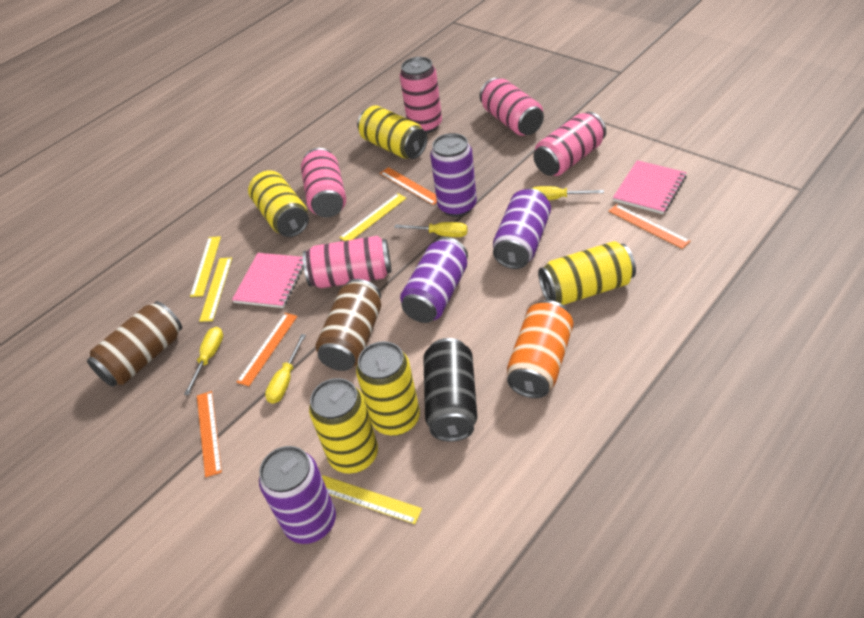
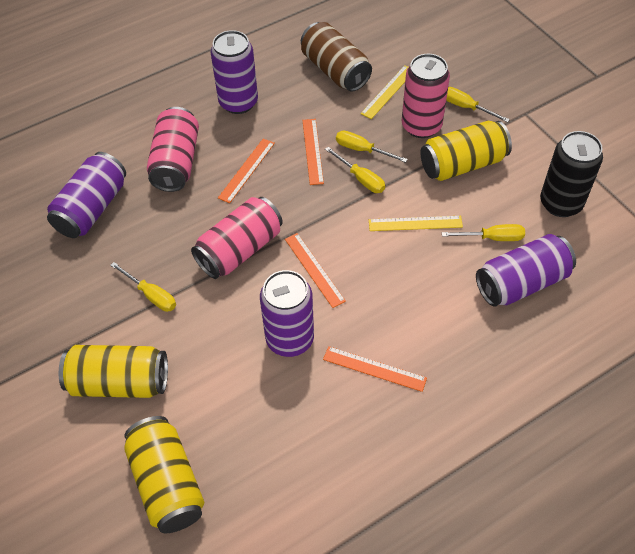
brown can: [87,301,182,387] [315,279,381,371] = 2 -> [301,22,372,92] = 1
orange can: [507,300,573,398] = 1 -> none = 0
pink can: [301,148,346,217] [303,236,392,288] [400,57,442,133] [480,78,544,136] [533,112,606,176] = 5 -> [147,107,199,192] [191,197,283,279] [402,54,450,138] = 3
pink notebook: [232,253,304,308] [613,160,687,214] = 2 -> none = 0
yellow can: [248,170,309,237] [309,378,378,474] [356,341,420,436] [357,105,428,159] [538,241,636,305] = 5 -> [59,345,168,398] [124,416,204,533] [420,121,512,181] = 3
yellow ruler: [190,236,221,297] [199,258,232,322] [322,475,422,524] [339,193,406,241] = 4 -> [360,65,408,119] [369,216,463,231] = 2
yellow screwdriver: [184,327,223,395] [265,334,306,404] [394,222,468,237] [532,186,604,200] = 4 -> [110,262,176,312] [325,147,385,193] [336,131,408,163] [442,224,525,241] [446,87,510,123] = 5

